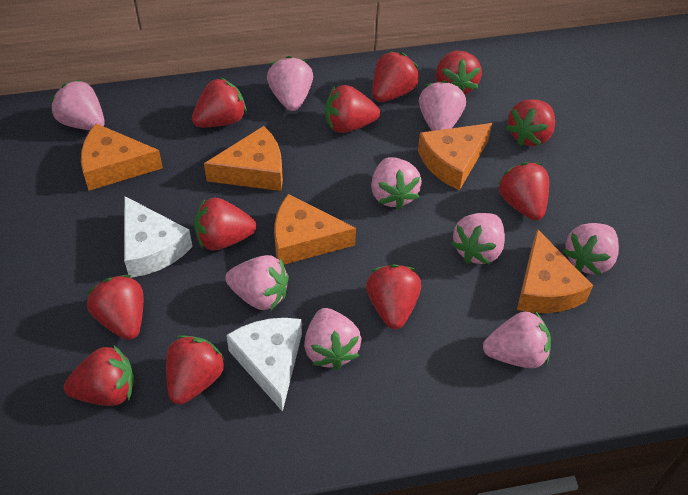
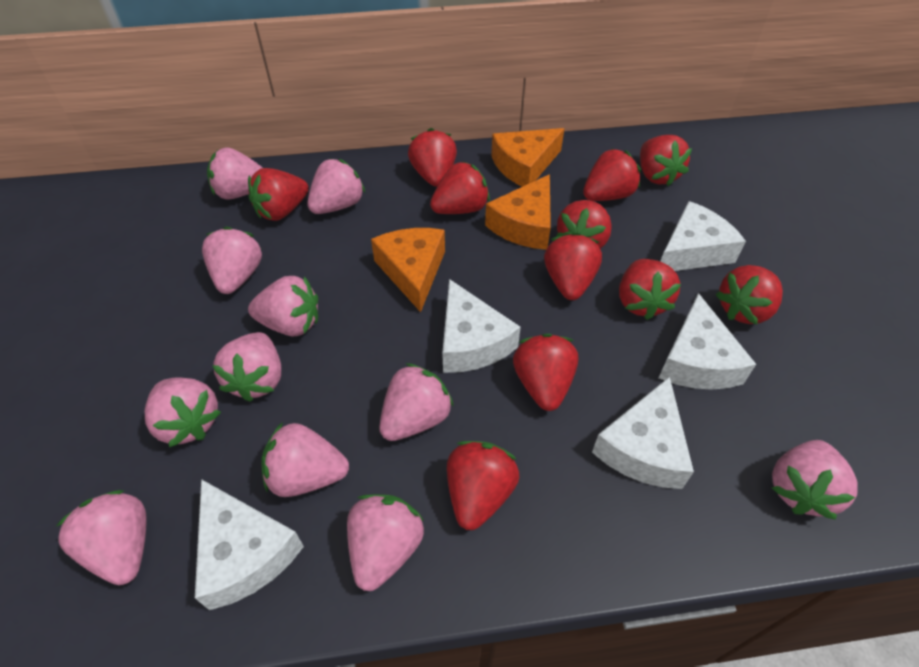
orange cheese: [81,123,163,191] [204,126,283,191] [274,194,356,265] [418,123,492,191] [517,229,593,313] = 5 -> [371,228,445,312] [485,174,551,250] [491,128,565,187] = 3
pink strawberry: [51,79,105,130] [225,255,289,310] [267,56,313,111] [304,308,362,370] [371,157,422,210] [419,81,466,131] [451,213,505,265] [483,310,551,368] [563,223,619,275] = 9 -> [55,490,147,585] [145,377,221,447] [202,227,262,294] [207,147,263,200] [212,332,281,402] [248,276,318,337] [262,422,349,497] [307,158,365,214] [347,494,424,591] [379,363,454,441] [772,440,857,520] = 11
white cheese: [124,196,193,278] [226,318,302,412] = 2 -> [195,479,304,610] [442,279,521,373] [592,377,694,489] [659,293,756,390] [660,201,746,271] = 5

